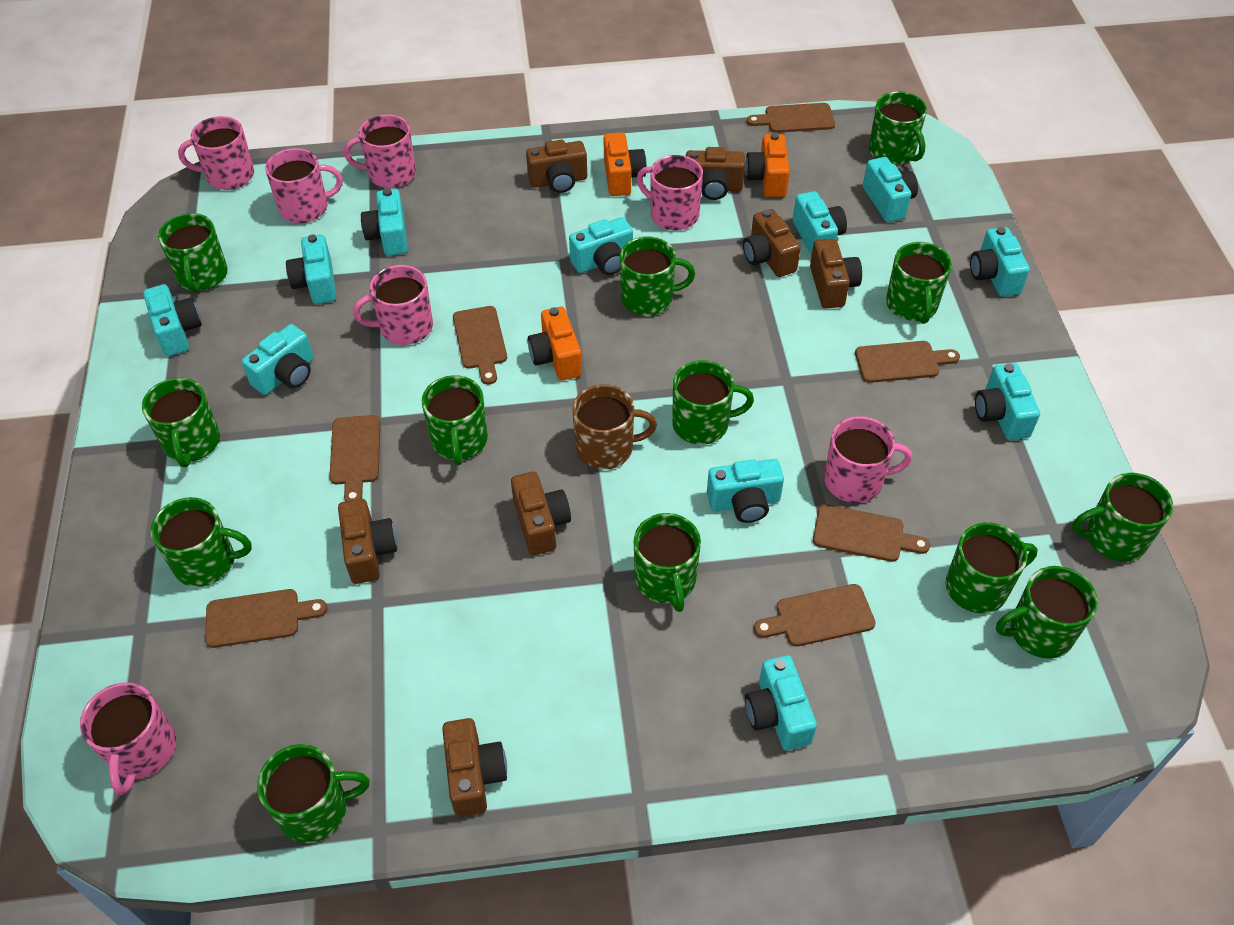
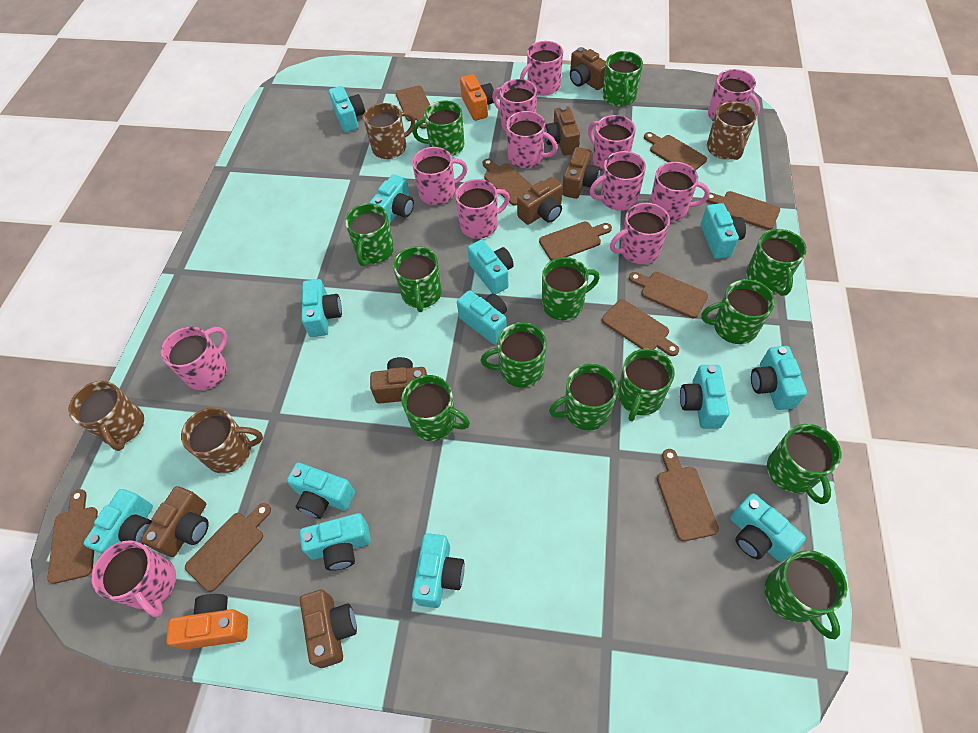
brown cutting board: [205,589,327,648] [329,415,380,501] [453,306,507,385] [747,103,835,133] [754,584,876,647] [813,504,930,562] [855,341,960,383] = 7 -> [47,489,98,584] [185,503,271,592] [396,85,430,129] [482,159,533,206] [539,222,612,261] [602,299,679,356] [629,272,708,318] [644,132,707,170] [657,449,719,541] [707,191,780,230] = 10
brown mug: [572,384,657,470] = 1 -> [68,380,144,451] [181,407,263,474] [363,103,415,159] [707,101,756,160] = 4
orange camera: [528,307,582,381] [604,132,647,196] [745,133,790,197] = 3 -> [166,594,248,650] [460,74,494,121] = 2
pink mug: [80,683,176,795] [178,116,254,190] [265,148,343,223] [344,114,416,188] [353,265,433,345] [637,155,703,231] [824,416,912,503] = 7 -> [91,540,176,617] [161,327,227,390] [412,147,468,205] [455,179,510,239] [492,79,537,131] [506,111,558,168] [520,41,563,95] [588,115,636,171] [589,151,646,211] [610,203,670,264] [650,162,710,222] [708,69,760,121] = 12
turquoise camera: [143,284,202,356] [242,324,313,395] [286,234,337,304] [361,188,408,256] [569,217,633,275] [707,459,784,523] [745,655,817,751] [793,191,847,256] [863,157,918,222] [970,227,1030,297] [975,363,1040,440] = 11 -> [83,489,153,554] [287,463,355,519] [300,513,371,571] [301,279,342,337] [329,86,365,132] [369,174,414,224] [412,533,464,608] [457,290,507,344] [467,240,514,294] [680,365,730,429] [701,203,746,259] [730,493,806,562] [751,346,807,410] = 13

